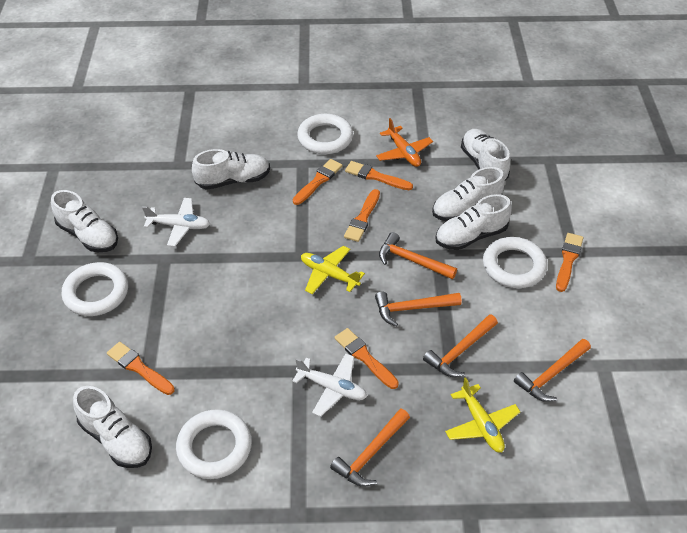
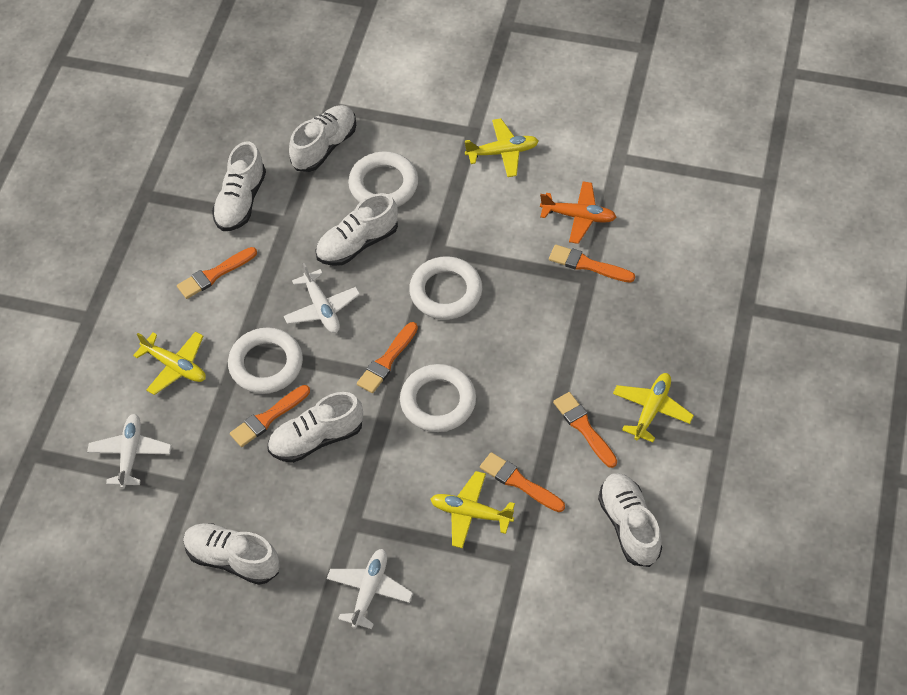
orange hammer: [330,408,410,487] [375,292,462,327] [379,232,457,279] [423,314,498,377] [514,339,591,402] = 5 -> none = 0
white plane: [142,198,210,247] [292,353,367,417] = 2 -> [87,414,172,489] [284,263,360,333] [327,549,413,629] = 3
yellow plane: [301,246,365,294] [445,377,520,452] = 2 -> [133,331,206,395] [431,471,515,548] [465,118,539,177] [613,373,694,442] = 4

